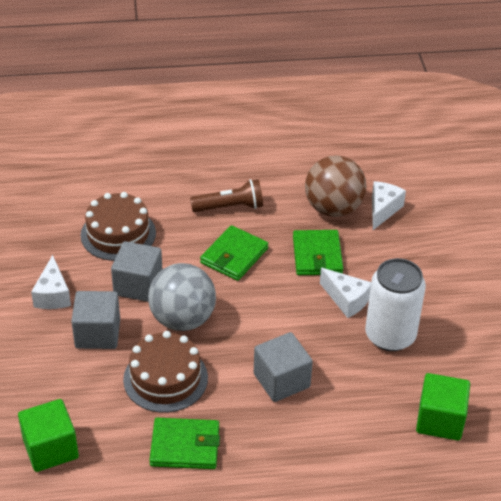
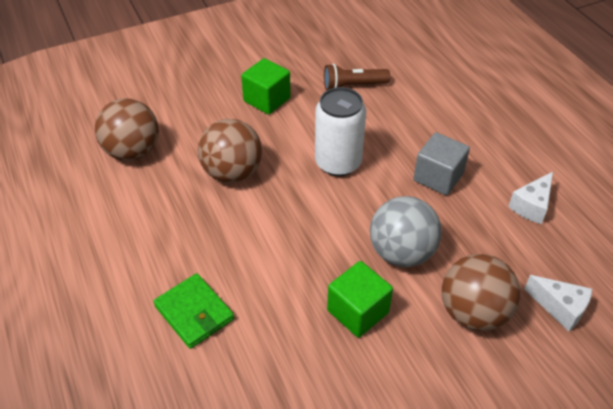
brown ball: [305,155,367,217] = 1 -> [95,98,159,161] [198,119,262,183] [442,254,520,331] = 3
brown cake: [81,192,156,261] [123,331,208,413] = 2 -> none = 0
green wallet: [150,418,220,469] [200,225,268,281] [293,230,343,275] = 3 -> [153,273,234,349] = 1
grey cube: [71,291,120,349] [111,241,162,302] [254,332,313,402] = 3 -> [413,132,470,195] = 1
white cheese: [31,255,71,309] [320,268,371,318] [372,181,406,230] = 3 -> [508,172,553,224] [524,275,592,331] = 2

